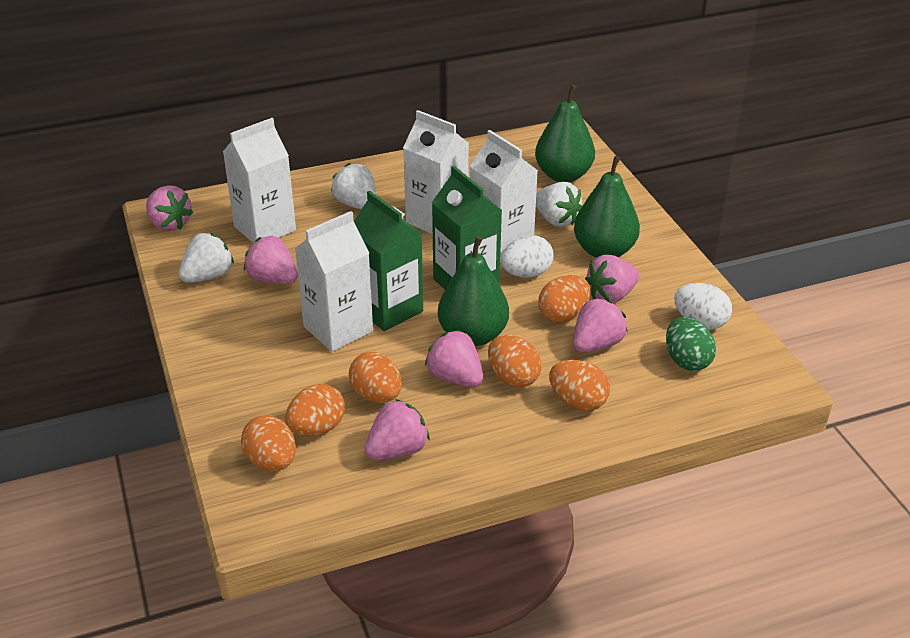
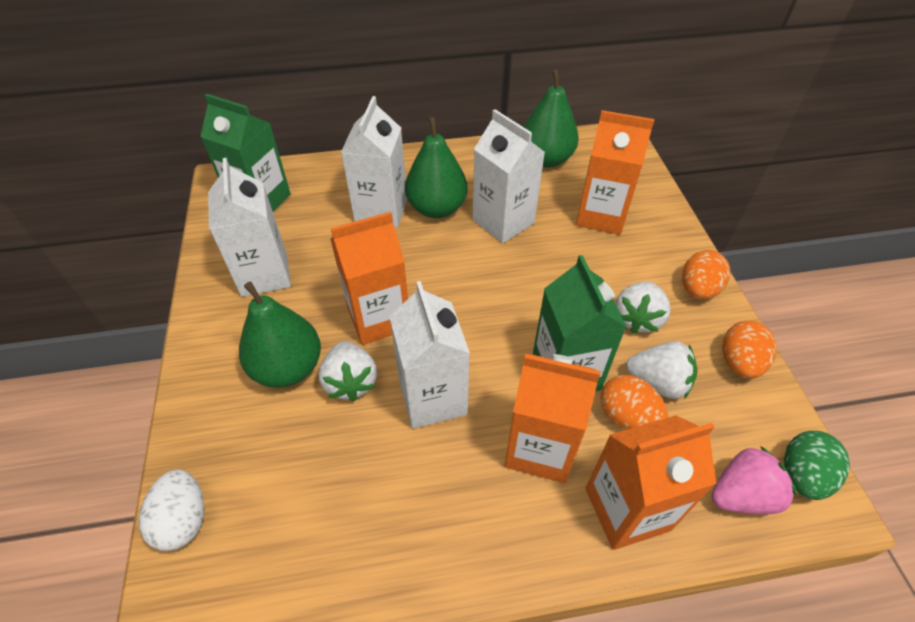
orange carton: none = 0 -> [330,212,408,345] [505,354,601,483] [576,110,654,235] [585,415,716,550] = 4
orange egg: [241,415,296,471] [285,384,345,436] [349,352,402,403] [488,335,542,388] [538,275,591,322] [549,360,610,411] = 6 -> [601,375,668,429] [682,250,731,300] [722,321,777,379] = 3
pink strawberry: [146,185,193,231] [244,235,298,284] [365,399,430,460] [425,330,483,387] [573,298,628,353] [585,255,639,303] = 6 -> [712,446,796,514] = 1
white egg: [501,235,554,278] [674,283,732,330] = 2 -> [138,469,205,551] = 1

